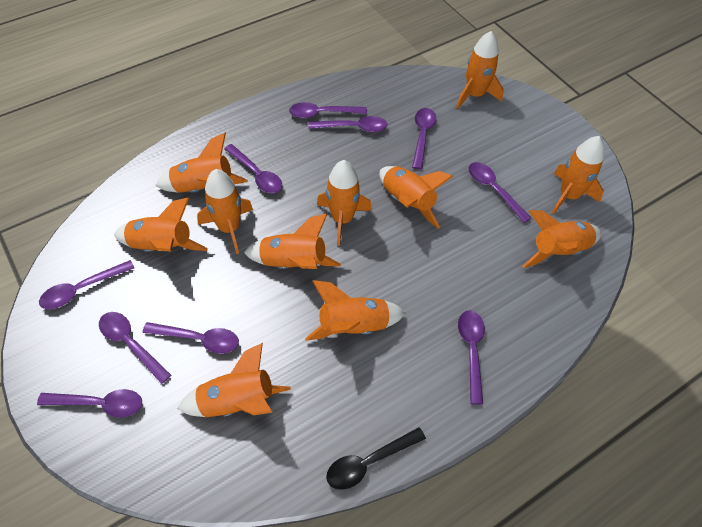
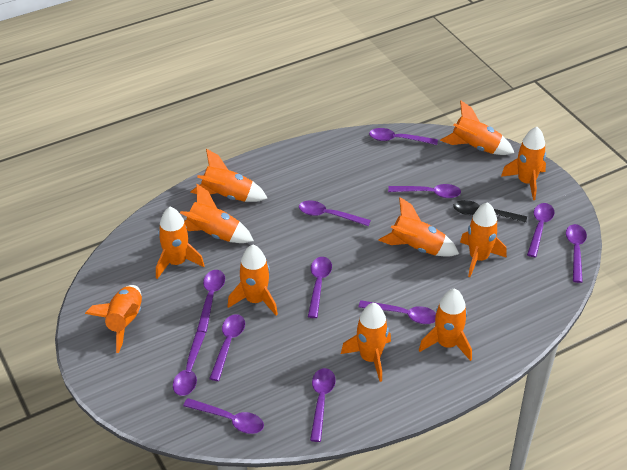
purple spoon: [37,389,142,417] [39,260,134,309] [99,312,171,384] [143,322,239,354] [224,144,282,193] [289,102,367,118] [308,116,387,132] [412,108,436,169] [458,310,485,405] [469,162,531,223] = 10 -> [173,332,206,396] [183,398,264,434] [197,270,225,333] [209,314,245,381] [299,201,371,226] [308,257,332,318] [310,368,336,442] [358,300,436,324] [369,128,438,145] [388,184,461,198] [527,203,554,257] [566,224,587,283] = 12

